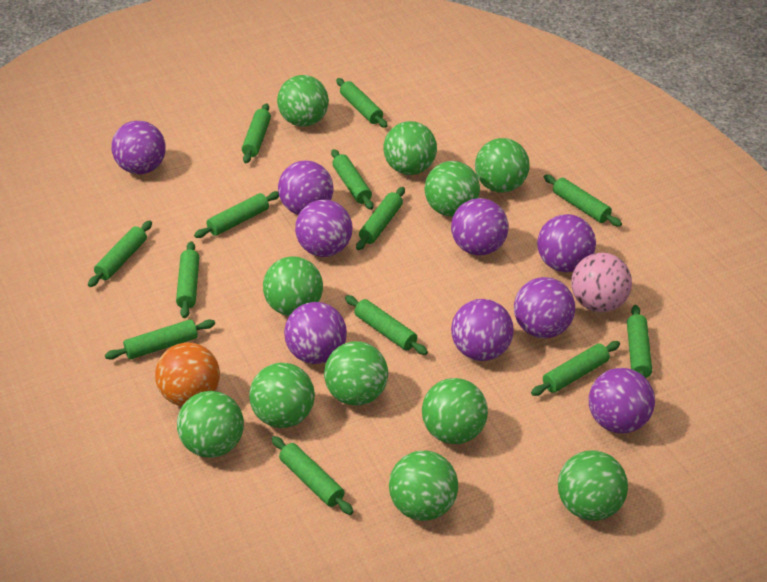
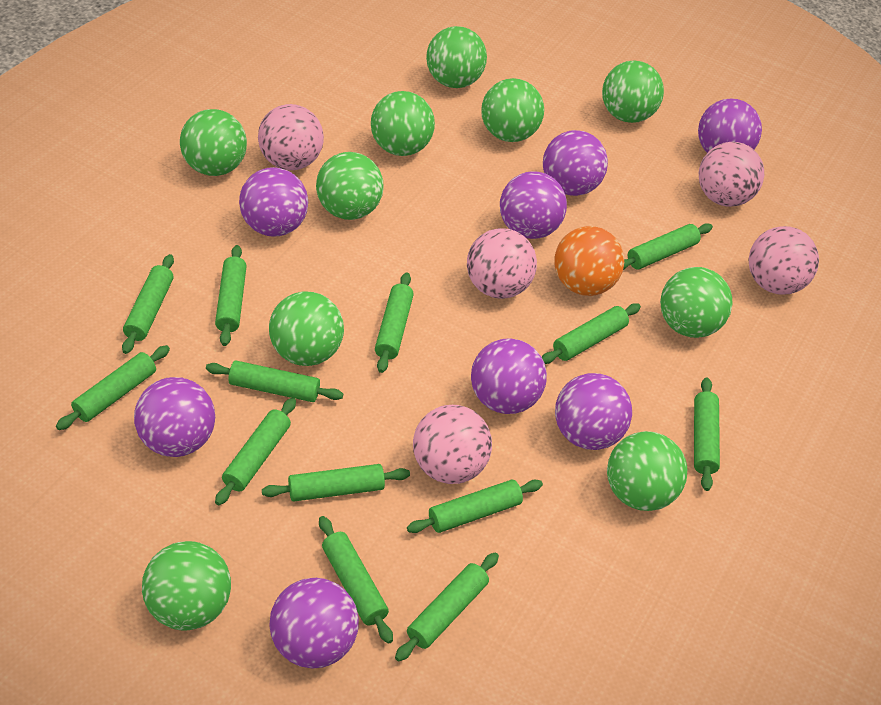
green ball: [177,391,244,458] [249,363,315,428] [263,256,323,316] [277,75,329,127] [324,341,388,406] [383,121,437,175] [389,451,458,521] [422,378,488,444] [424,161,480,216] [475,138,529,193] [558,450,628,521] = 11 -> [142,541,231,630] [180,109,247,176] [269,292,344,366] [316,152,384,220] [371,91,435,156] [426,26,487,88] [482,78,544,142] [602,60,664,123] [607,431,687,511] [660,267,733,338] = 10
pink ball: [571,252,632,313] = 1 -> [258,104,324,170] [413,405,492,484] [467,228,537,299] [699,142,764,207] [748,226,819,295] = 5
purple ball: [112,121,166,174] [278,160,334,215] [284,302,347,364] [295,200,353,257] [451,198,509,255] [451,299,514,361] [514,277,575,338] [537,214,596,272] [589,368,655,433] = 9 -> [134,377,215,457] [239,167,308,237] [269,578,359,669] [471,338,547,414] [500,171,567,239] [543,130,608,196] [555,373,632,450] [698,98,762,153] = 8

